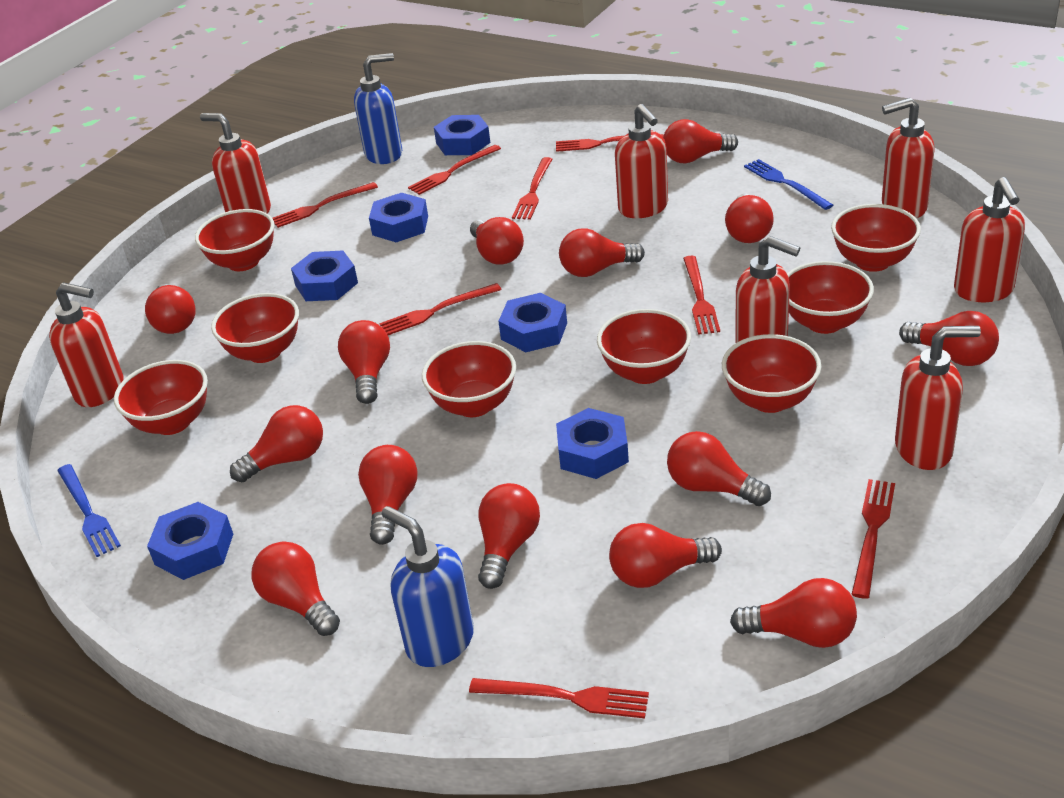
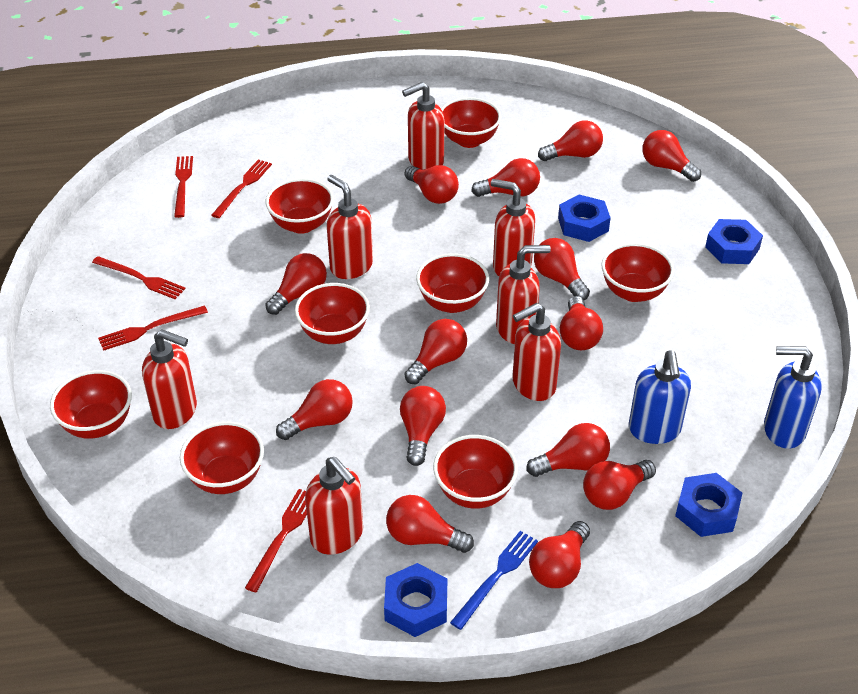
blue fork: [57,464,121,557] [744,159,833,210] = 2 -> [450,531,538,630] = 1
blue nut: [147,502,233,580] [291,250,358,301] [369,193,428,242] [434,115,490,155] [498,293,567,352] [556,408,629,479] = 6 -> [384,563,447,637] [558,195,611,242] [675,473,742,537] [705,219,763,264] = 4
red fork: [272,182,378,228] [379,283,502,335] [408,145,501,195] [469,678,649,718] [512,157,552,220] [556,134,664,152] [683,256,720,335] [851,479,895,599] = 8 -> [92,256,186,299] [98,305,208,351] [174,156,193,218] [212,159,272,218] [245,489,307,592] = 5

